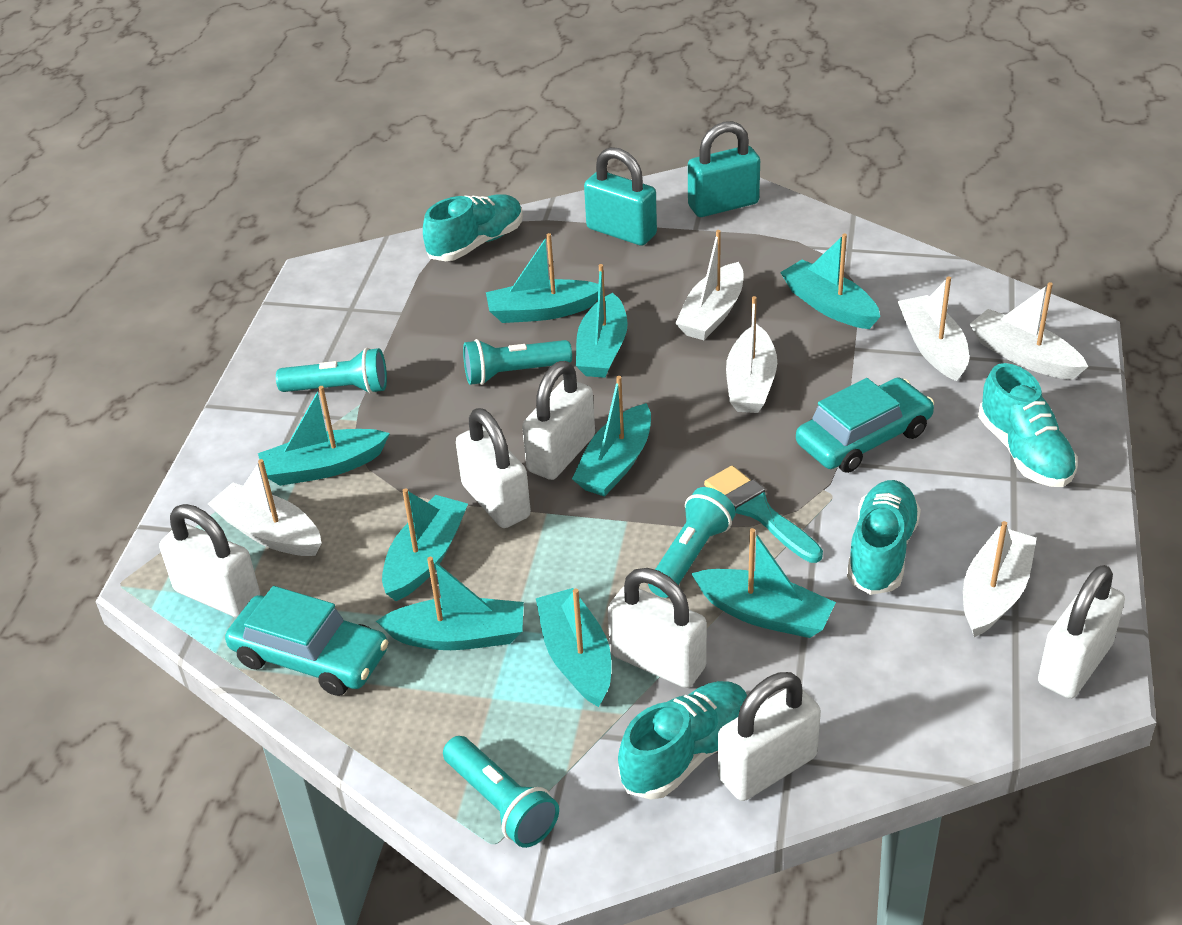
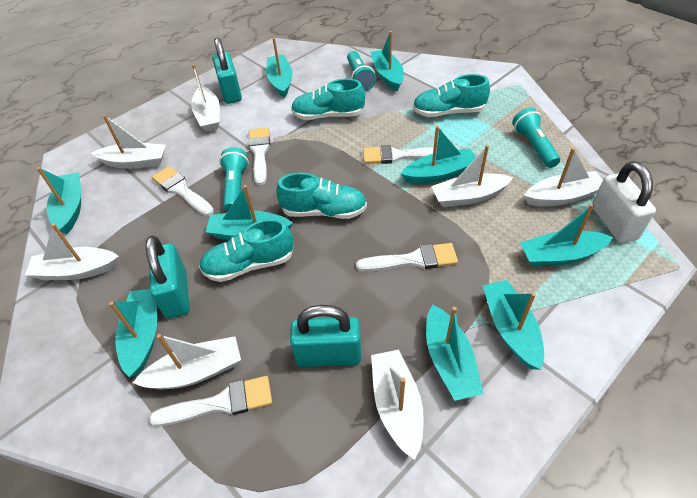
turquoise brush: [704,466,823,563] = 1 -> none = 0
turquoise car: [225,586,388,696] [796,377,934,473] = 2 -> none = 0
turquoise flashlight: [276,348,387,394] [443,736,559,848] [463,339,572,385] [648,487,736,598] = 4 -> [219,147,249,212] [347,51,376,91] [512,108,560,168] = 3
turquoise padlock: [584,147,657,246] [688,121,760,217] = 2 -> [146,236,190,319] [212,38,242,104] [290,305,361,367] = 3
white boat: [208,459,322,556] [675,230,743,340] [726,296,777,413] [897,276,969,381] [963,521,1037,637] [970,282,1088,380] = 6 -> [25,224,119,280] [91,115,166,169] [133,334,241,389] [191,64,220,132] [371,350,424,460] [431,145,513,207] [524,148,603,206] = 7
white brush: none = 0 -> [149,376,272,426] [152,166,214,216] [248,127,270,186] [356,243,458,272] [363,145,437,164] = 5
white padlock: [159,504,260,618] [456,408,531,528] [522,361,595,480] [607,568,707,688] [718,672,821,801] [1038,565,1125,699] = 6 -> [592,161,656,243] = 1

